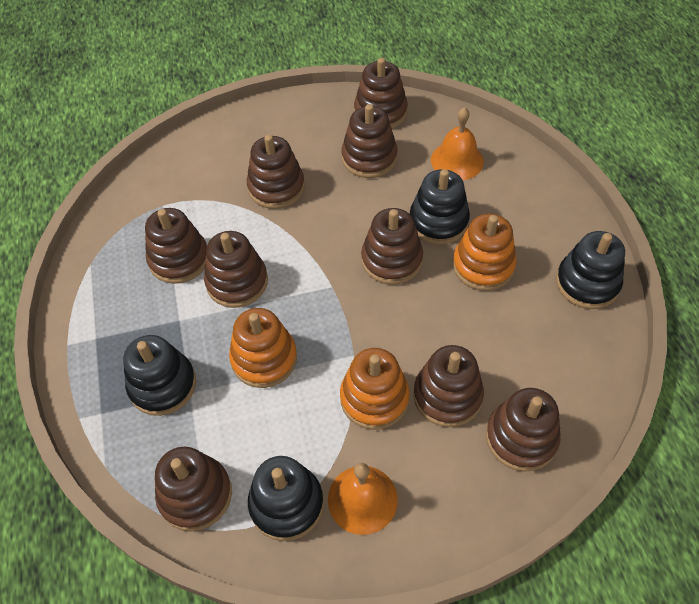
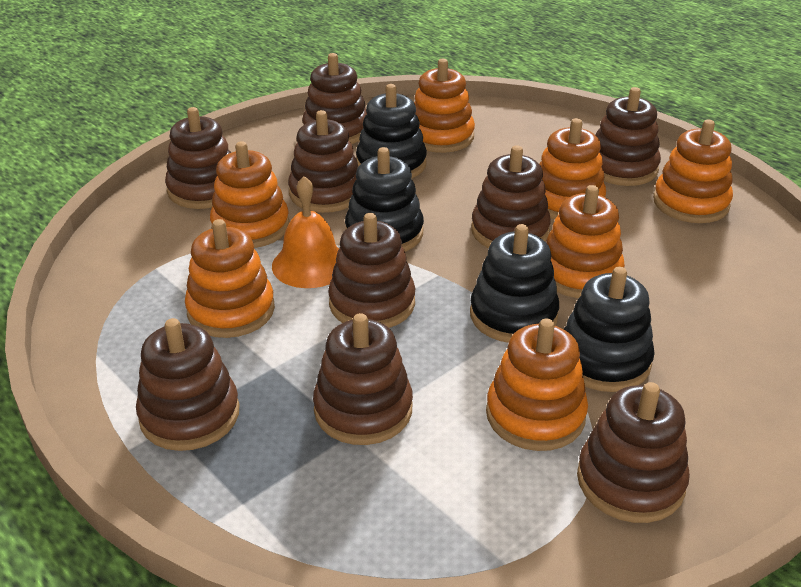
orange bell: [328,463,398,535] [431,107,484,180] = 2 -> [272,176,339,288] = 1
orange stacking toy: [229,308,297,388] [340,348,410,430] [453,214,517,291] = 3 -> [185,219,275,338] [210,141,289,248] [414,59,475,153] [486,319,588,451] [539,118,606,220] [546,185,625,298] [653,120,733,223] = 7

